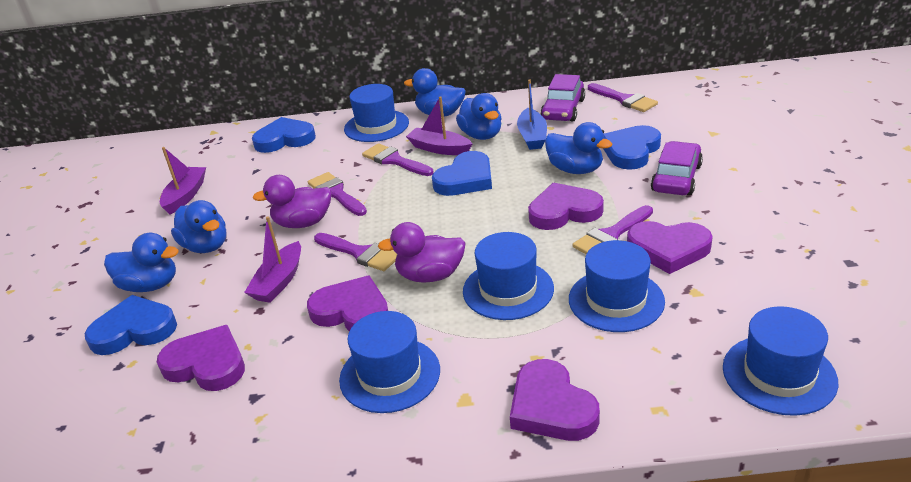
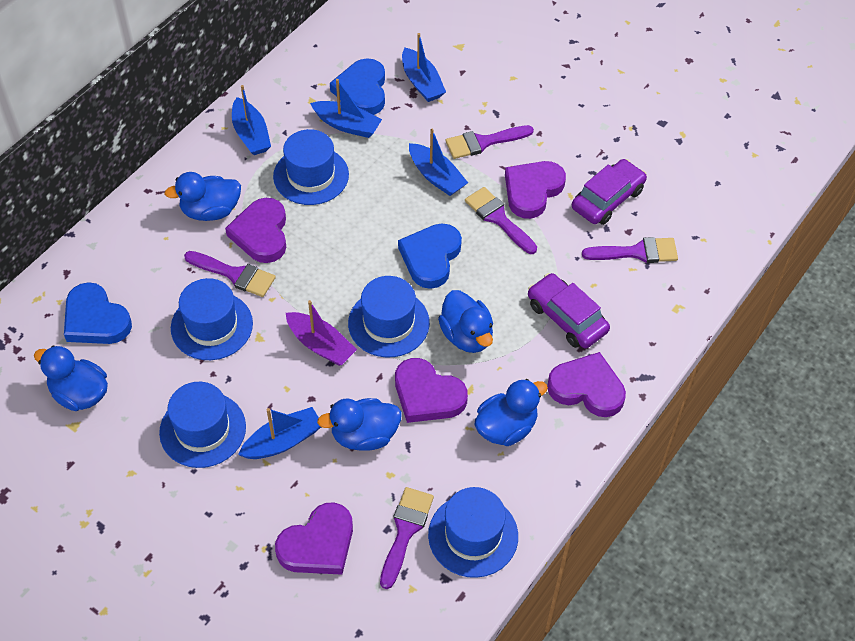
blue boat: [517,79,547,150] = 1 -> [232,85,271,155] [238,407,321,459] [310,79,382,138] [402,33,446,102] [409,129,468,196] = 5
blue heart: [85,295,177,355] [252,117,316,153] [432,151,492,196] [603,125,661,170] = 4 -> [64,282,132,344] [330,58,385,115] [398,223,462,289] = 3
purple boat: [160,147,206,214] [244,217,301,303] [406,96,472,155] = 3 -> [286,300,357,366] = 1
purple duck: [252,175,332,228] [378,222,466,283] = 2 -> none = 0

